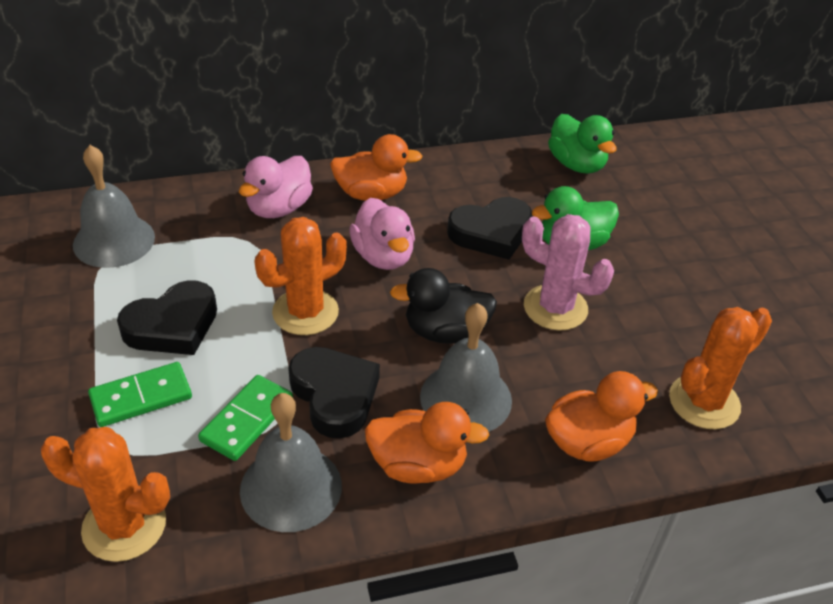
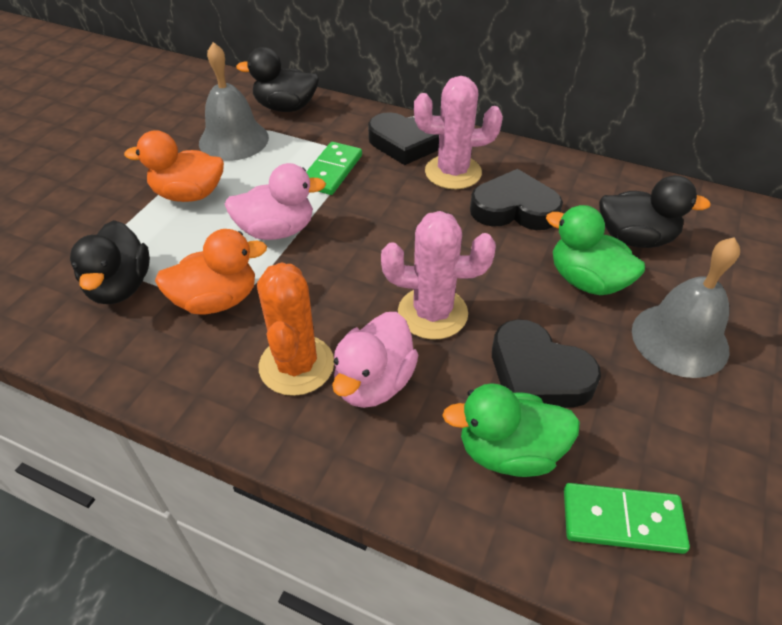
black duck: [390,268,497,344] = 1 -> [70,220,150,304] [236,47,319,112] [599,175,711,248] = 3
grey bell: [73,145,155,268] [240,393,342,532] [420,303,512,432] = 3 -> [199,42,269,161] [632,237,740,378] = 2
orange cactus: [41,427,170,562] [254,217,347,335] [669,307,772,429] = 3 -> [257,263,334,396] = 1
orange duck: [330,134,422,201] [365,402,489,484] [545,371,658,461] = 3 -> [124,130,224,202] [155,229,267,315] = 2
pink cactus: [522,214,614,331] = 1 -> [381,211,496,340] [414,76,503,189] = 2

